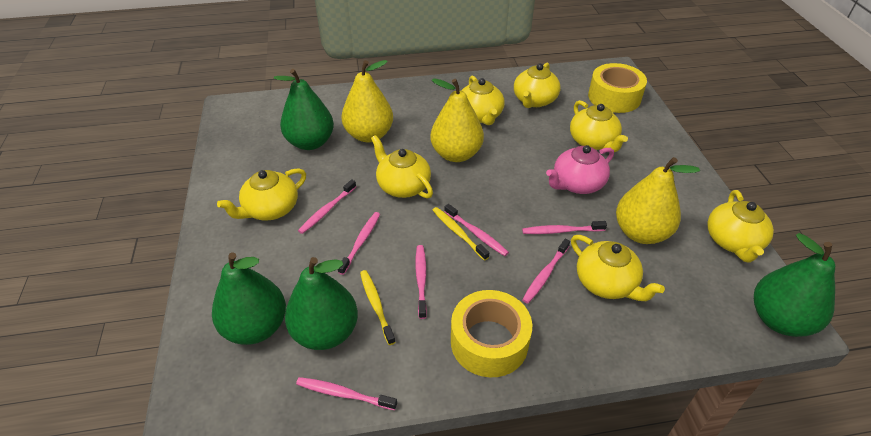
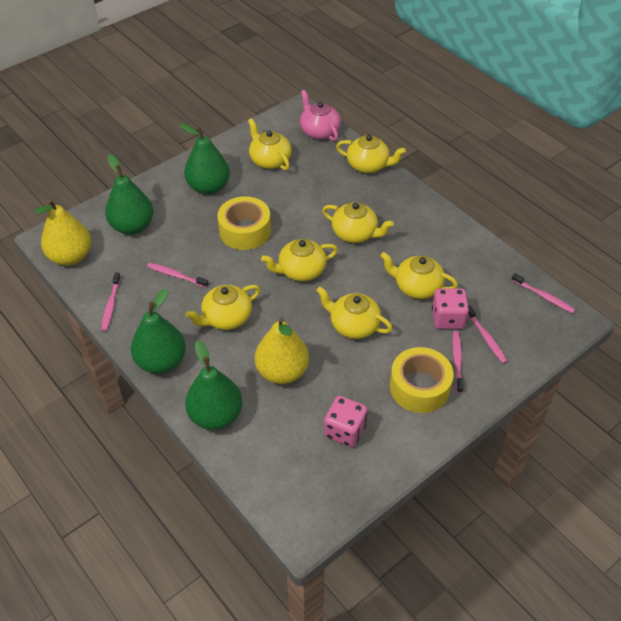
pink dice: none = 0 -> [324,396,368,447] [432,288,469,329] = 2
pink toothbrush: [296,377,397,410] [298,179,356,234] [338,212,380,275] [415,245,427,319] [444,204,509,256] [522,221,607,234] [522,239,570,304] = 7 -> [101,272,121,331] [147,263,209,288] [452,331,464,393] [468,305,507,363] [512,273,575,314] = 5
yellow pear: [341,60,393,142] [430,78,484,162] [616,157,700,244] = 3 -> [34,199,91,266] [255,317,309,384] = 2
yellow toothbrush: [360,270,396,345] [433,207,489,261] = 2 -> none = 0

